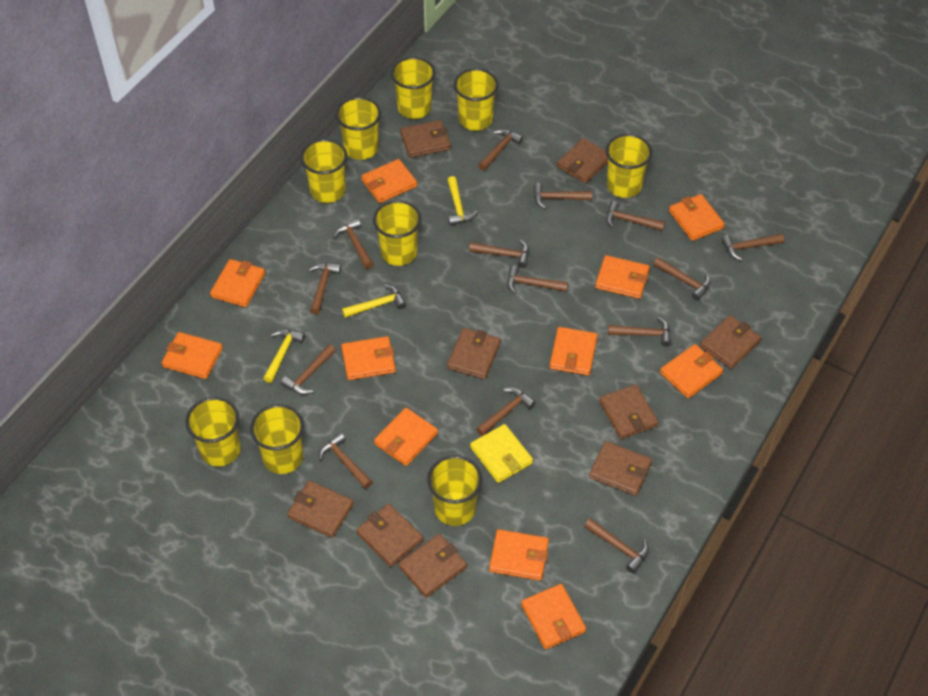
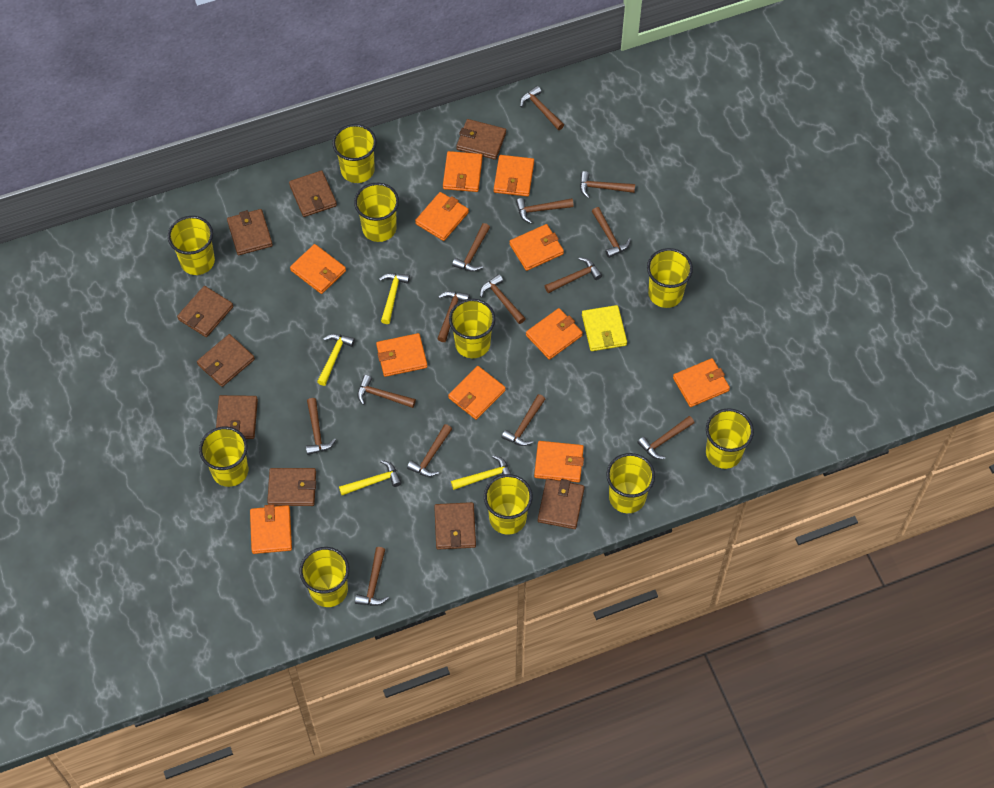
yellow cup: [185,397,241,466] [250,404,304,474] [301,139,347,203] [336,97,381,160] [373,200,421,266] [391,57,435,119] [427,455,482,526] [454,68,499,131] [606,134,652,198] = 9 -> [168,216,215,275] [199,426,248,487] [299,547,349,607] [332,124,377,183] [354,183,399,242] [449,299,495,358] [484,474,533,535] [606,453,655,513] [647,248,693,308] [706,408,754,469] = 10
yellow hammer: [263,329,305,383] [342,284,406,318] [447,176,478,225] = 3 -> [317,334,355,386] [339,460,402,495] [379,273,410,324] [451,455,511,490] = 4

